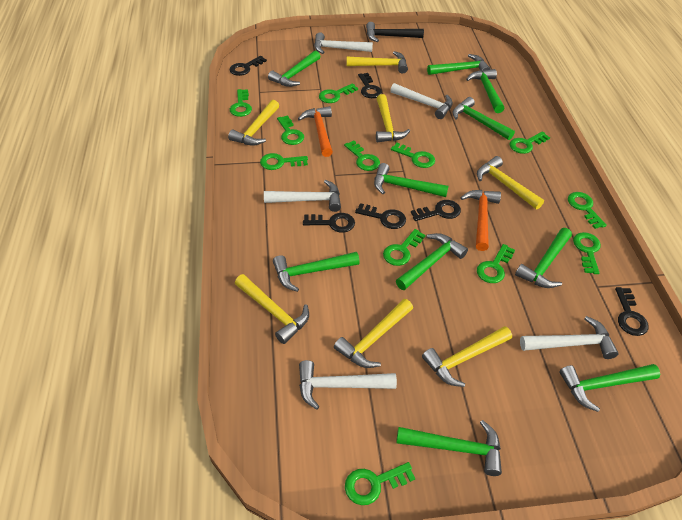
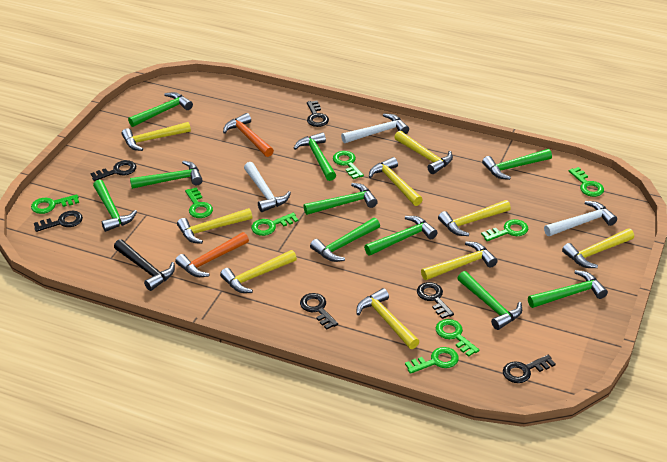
green key: [230,89,252,117] [260,153,308,170] [277,115,304,145] [319,83,358,103] [344,140,380,171] [345,462,416,505] [383,229,426,266] [391,143,435,168] [477,244,515,283] [510,131,550,154] [568,192,607,229] [573,232,601,274] = 12 -> [31,194,79,214] [185,187,213,218] [251,213,298,236] [333,151,364,179] [405,347,459,374] [436,319,479,357] [481,219,528,241] [569,167,604,197] = 8
white hammer: [264,180,341,212] [299,360,397,410] [314,32,373,54] [390,83,453,119] [520,316,619,359] = 5 -> [244,162,291,212] [341,114,409,143] [544,201,617,236] = 3
yellow hammer: [228,100,279,146] [235,274,309,344] [334,299,413,368] [346,51,408,73] [376,94,410,142] [422,326,512,387] [477,156,544,209] = 7 -> [122,122,191,151] [177,208,252,244] [220,250,297,293] [356,288,420,349] [369,157,423,206] [394,131,453,174] [421,241,498,280] [438,200,511,236] [562,228,634,268] = 9

